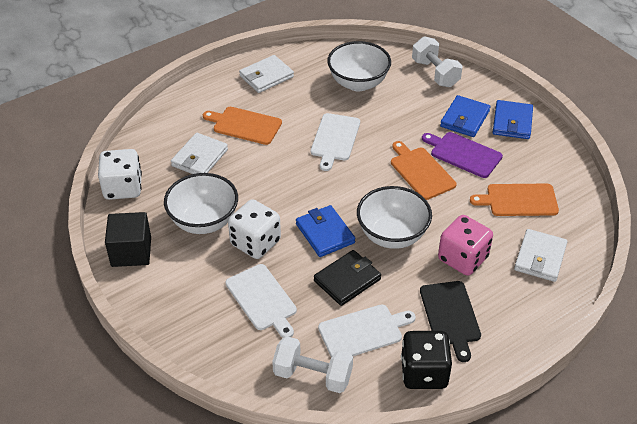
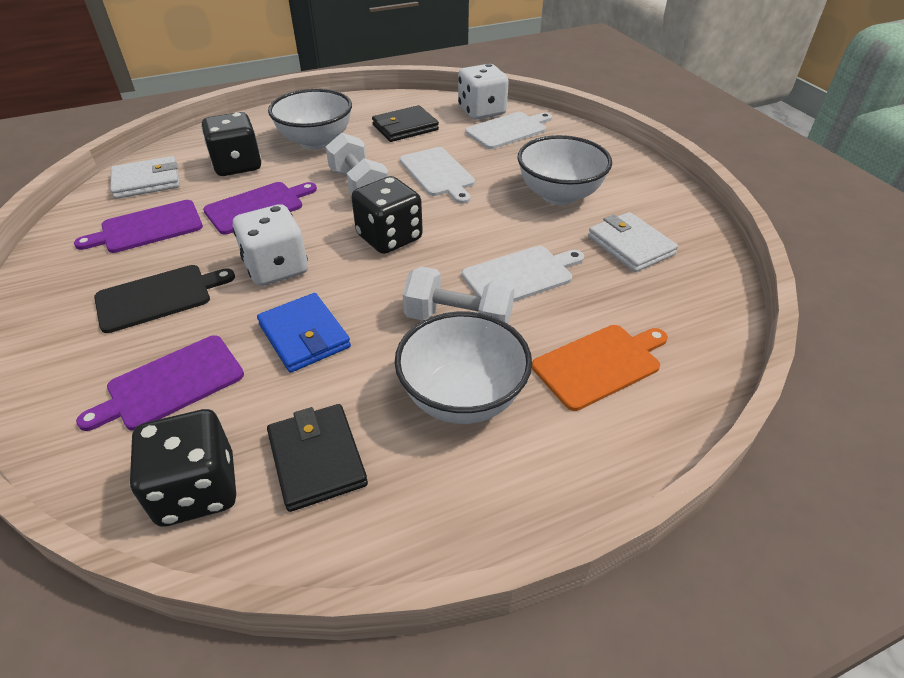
black cube: [105,212,151,267] = 1 -> none = 0
black dice: [401,331,452,389] = 1 -> [130,409,236,527] [202,112,261,176] [351,176,423,254] = 3
black wallet: [314,250,381,306] = 1 -> [267,404,368,512] [372,105,439,142] = 2
blue wallet: [296,205,355,257] [440,95,490,137] [493,100,533,139] = 3 -> [257,293,351,373] = 1
orange cutting board: [203,107,282,145] [391,141,457,200] [470,184,559,216] = 3 -> [532,325,668,411] = 1
pink dice: [438,215,493,276] = 1 -> none = 0
purple cutting board: [422,132,503,178] = 1 -> [74,200,203,253] [76,335,244,431] [203,182,317,235] = 3
white wallet: [171,133,228,174] [239,55,294,93] [514,229,568,282] = 3 -> [110,156,180,199] [588,212,678,272] = 2

